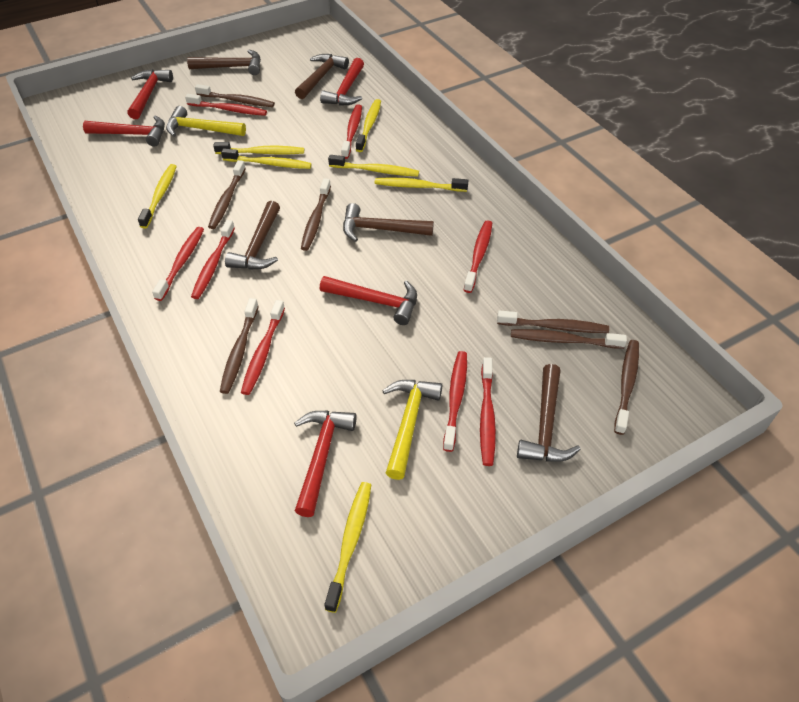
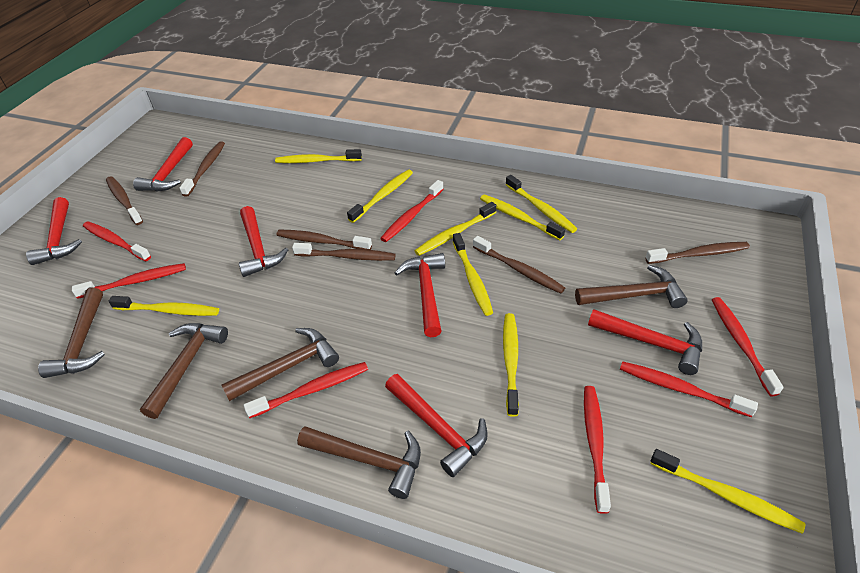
brown toothbrush: [195,84,275,107] [208,160,246,229] [220,298,259,394] [301,178,331,251] [497,311,609,333] [511,329,627,349] [614,340,639,435] = 7 -> [106,176,143,225] [180,141,225,197] [276,229,372,250] [292,243,396,261] [473,236,565,294] [645,242,750,264] = 6
red hammer: [83,115,165,147] [127,69,173,119] [294,411,357,517] [320,58,364,106] [320,276,417,325] = 5 -> [26,197,82,265] [133,137,193,192] [239,206,288,277] [385,374,488,477] [395,253,445,337] [588,309,702,375] = 6
red toothbrush: [152,227,204,301] [185,94,267,116] [191,220,235,299] [241,300,285,395] [341,104,362,159] [443,351,467,452] [464,220,492,293] [480,357,496,466] = 8 -> [72,263,186,299] [83,221,151,261] [244,362,368,418] [380,180,444,242] [584,386,611,514] [620,362,758,417] [712,297,784,396] = 7
yellow hammer: [166,106,246,137] [382,380,442,480] = 2 -> none = 0
yellow toothbrush: [138,164,177,229] [213,142,304,154] [221,148,312,169] [324,482,371,613] [328,155,419,176] [356,99,381,152] [375,177,468,192] = 7 -> [109,296,219,316] [275,149,362,163] [347,170,413,223] [415,202,496,256] [453,233,493,316] [480,194,565,240] [503,313,519,417] [505,175,577,233] [650,449,805,534] = 9

